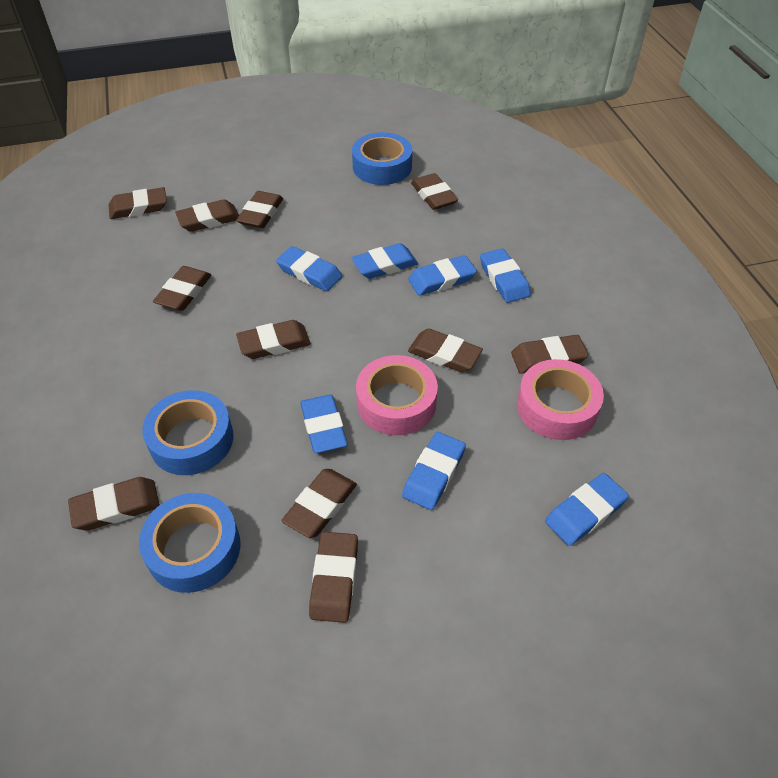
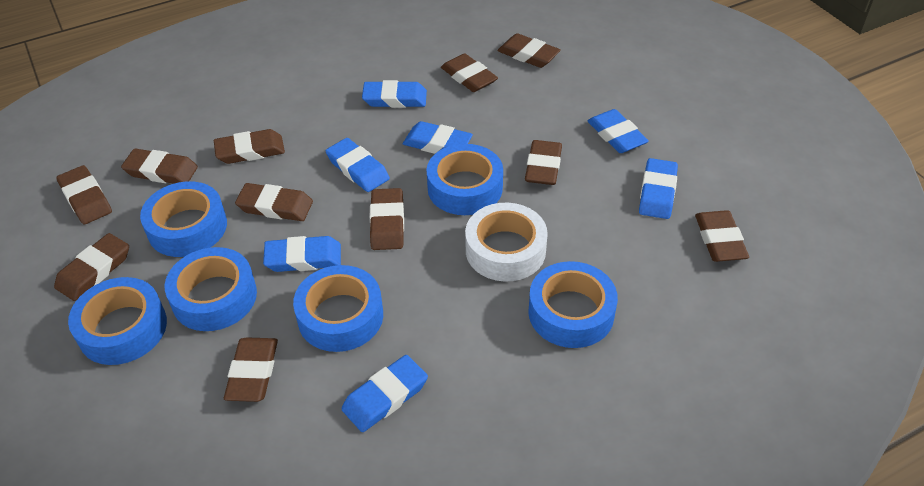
blue tape: [139,493,241,593] [142,390,234,475] [352,132,412,185] = 3 -> [68,277,167,365] [140,181,227,257] [165,247,257,331] [293,265,383,352] [426,144,503,215] [528,261,618,348] = 6
pink tape: [356,355,438,435] [517,359,604,440] = 2 -> none = 0
white tape: none = 0 -> [465,203,548,281] = 1

